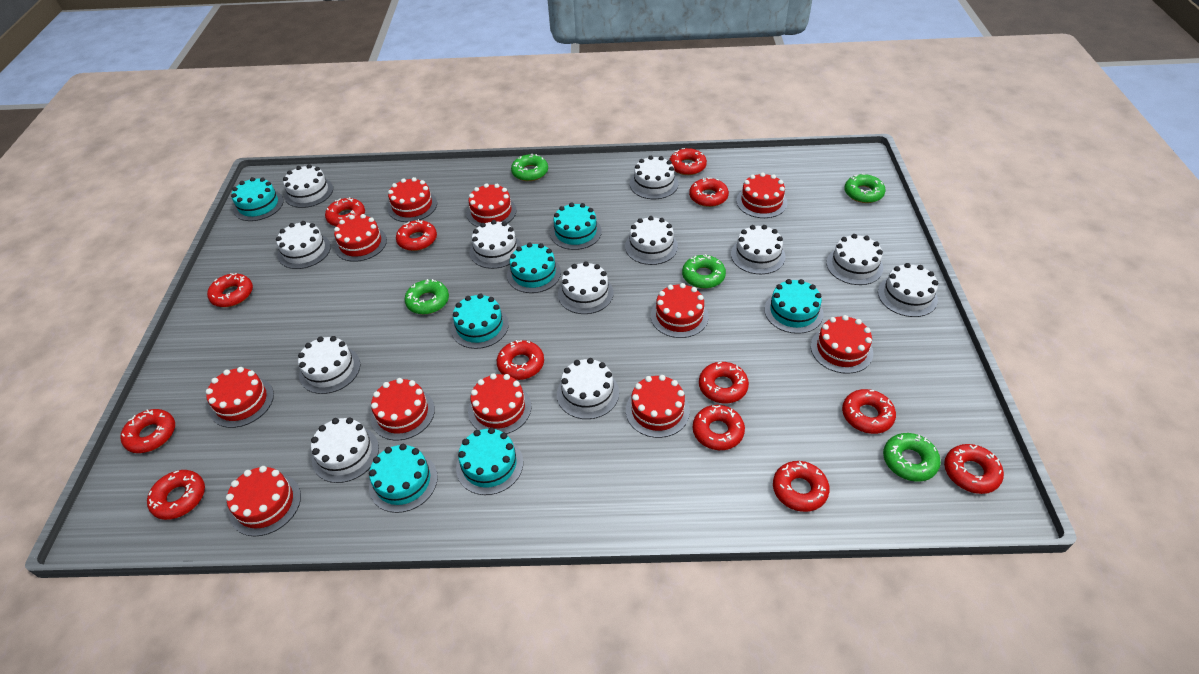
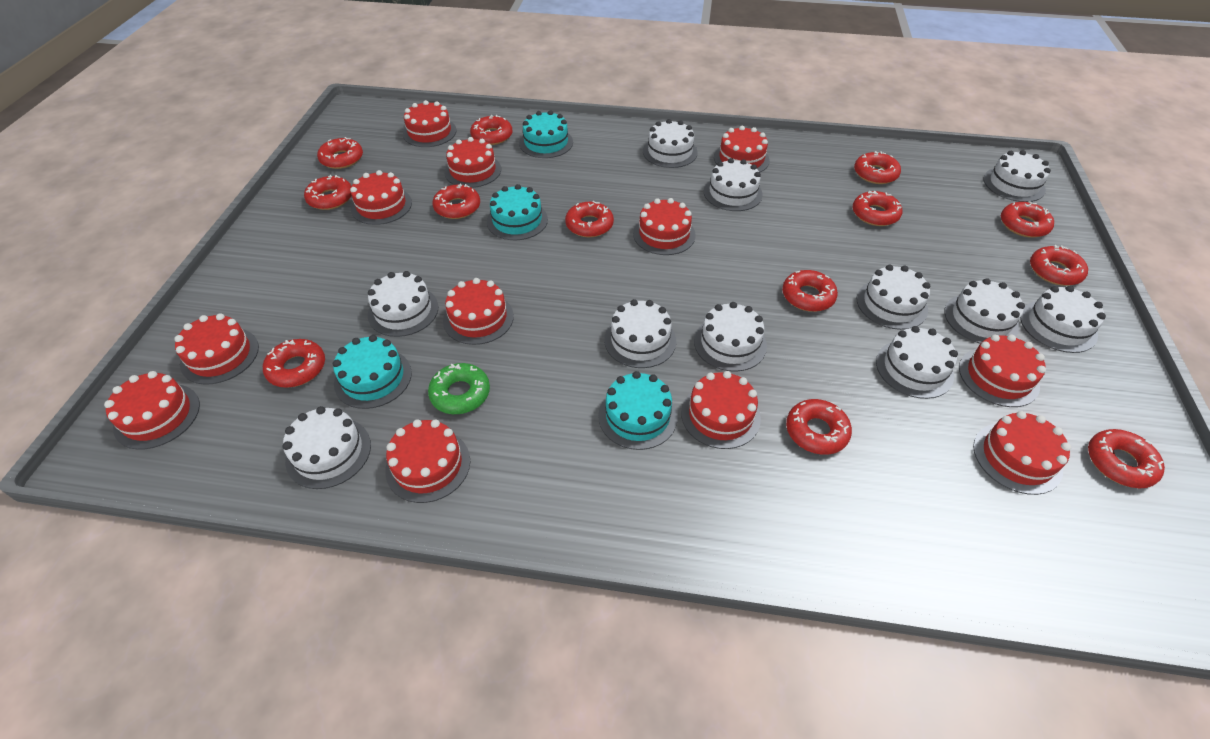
green donut: [404,279,449,314] [511,154,548,181] [682,254,726,288] [844,174,886,203] [883,433,941,482] = 5 -> [428,363,490,414] = 1
red cake: [206,367,274,428] [226,466,301,536] [334,214,387,262] [371,378,435,440] [388,177,437,222] [467,183,517,227] [468,373,531,434] [626,375,690,438] [651,283,709,338] [736,172,787,218] [811,315,873,374] = 11 -> [104,371,200,450] [174,313,259,385] [350,170,412,225] [385,419,470,503] [403,100,456,147] [443,278,514,345] [444,137,501,188] [633,198,696,255] [681,371,761,449] [714,126,770,172] [959,334,1046,407] [973,411,1071,495] = 12
turquoise cake: [231,177,284,221] [369,444,438,513] [451,293,509,349] [456,427,523,495] [507,243,561,293] [550,202,602,250] [765,279,824,334] = 7 -> [333,335,412,409] [487,184,548,240] [519,110,573,158] [598,371,678,450] = 4
white cake: [276,221,331,269] [283,164,333,208] [298,336,360,394] [311,417,379,483] [470,220,522,269] [557,358,619,419] [558,261,614,314] [625,216,678,265] [630,156,678,199] [731,225,786,274] [826,234,883,285] [878,263,938,317] = 12 -> [283,406,371,489] [368,271,438,337] [604,299,676,368] [643,119,698,168] [694,302,767,372] [704,158,763,211] [856,265,930,330] [876,326,958,399] [944,278,1025,344] [983,150,1051,202] [1020,286,1106,353] = 11

